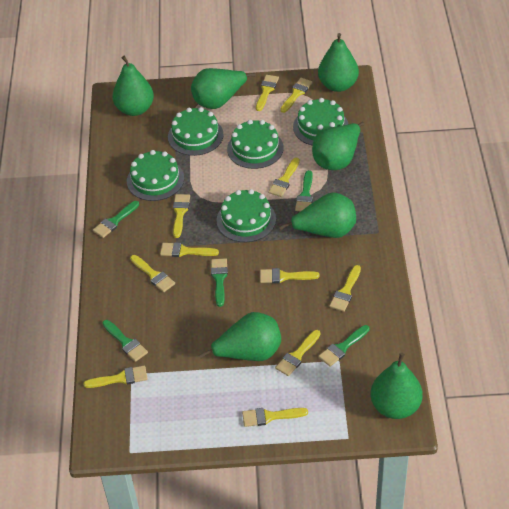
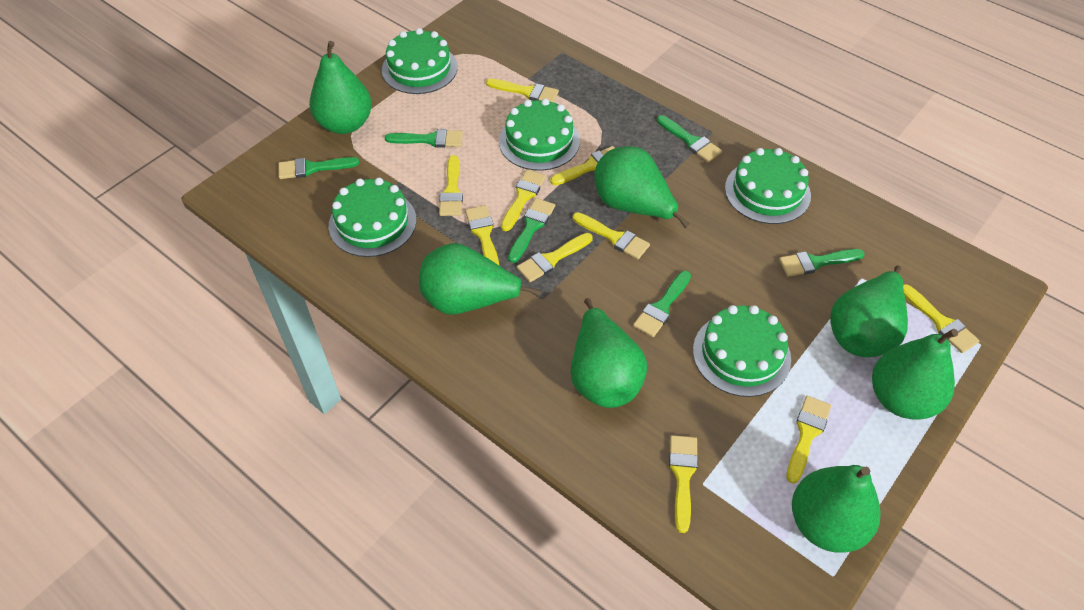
green brush: [93,201,139,238] [102,320,148,362] [211,258,228,307] [295,170,313,211] [319,325,369,367] = 5 -> [279,157,359,179] [385,129,463,148] [508,198,555,263] [633,271,691,337] [657,115,722,162] [779,249,865,277] = 6
yellow brush: [83,366,147,388] [130,255,175,292] [160,242,219,257] [173,194,190,238] [242,408,308,427] [256,75,279,111] [260,268,319,283] [268,157,300,197] [275,330,321,376] [280,78,313,113] [329,265,361,312] = 11 -> [439,155,463,216] [465,205,499,265] [486,79,559,102] [501,169,546,231] [517,233,593,282] [550,146,615,185] [573,212,650,259] [669,435,698,533] [786,396,831,484] [903,284,980,353] = 10

